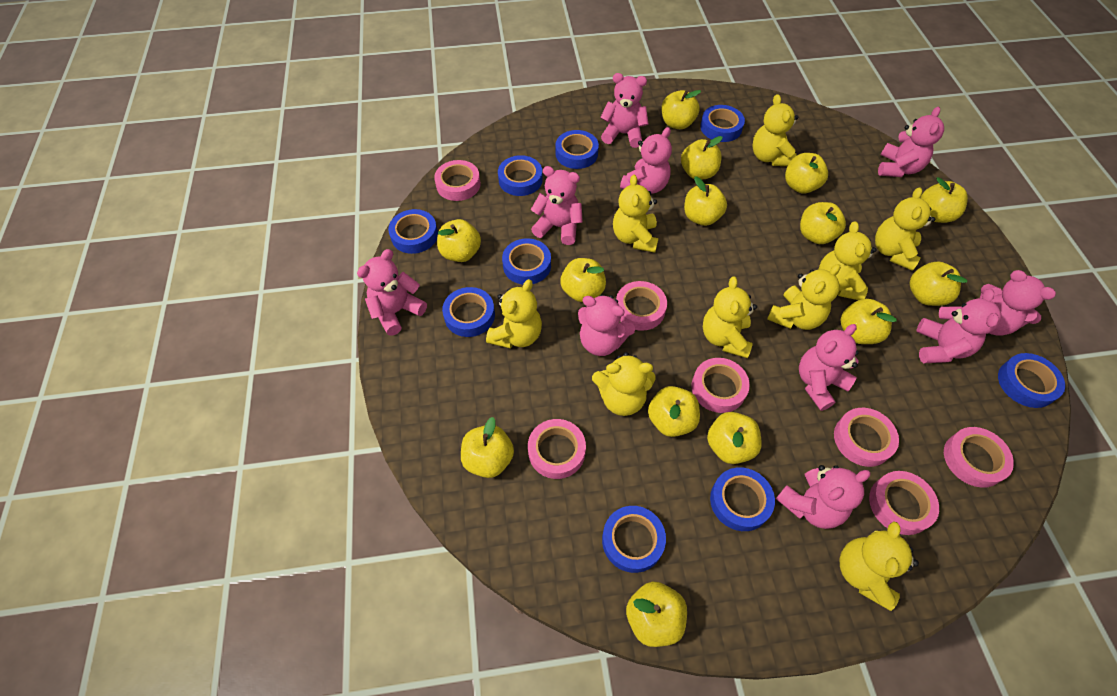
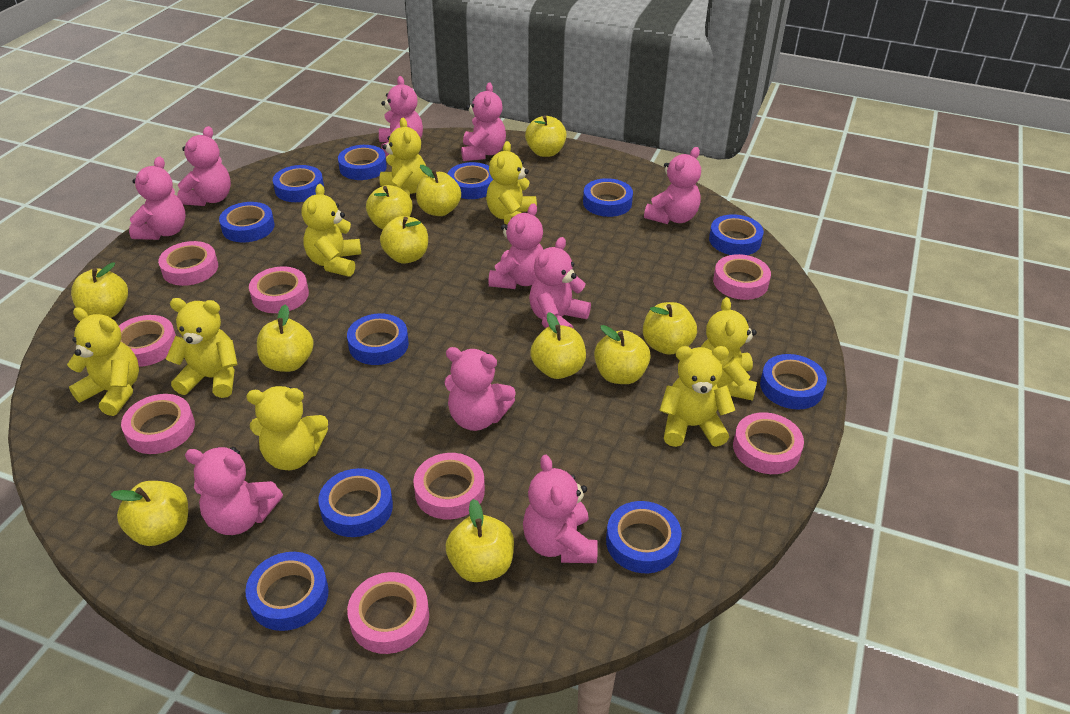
blue tape: [388,209,438,254] [442,287,495,337] [498,155,543,196] [502,238,551,285] [555,130,599,169] [602,506,666,573] [700,105,745,142] [710,467,775,531] [998,353,1065,408] = 9 -> [219,202,275,242] [245,552,329,631] [273,165,324,202] [318,468,393,537] [338,145,387,180] [347,313,409,365] [448,162,493,199] [583,178,633,217] [606,501,682,573] [709,214,764,255] [760,354,827,409] = 11
pink tape: [434,160,481,201] [528,419,586,479] [616,281,667,331] [692,358,750,413] [834,408,899,467] [869,471,939,535] [944,427,1014,488] = 7 -> [119,315,176,367] [121,394,195,454] [158,241,218,286] [249,267,309,313] [347,572,429,654] [413,453,485,519] [713,254,771,300] [733,412,804,474] = 8
yellow apple: [437,219,481,262] [461,417,514,478] [560,258,606,302] [626,582,687,647] [648,386,700,437] [661,90,701,129] [681,136,723,180] [684,177,727,226] [707,412,762,464] [785,153,828,194] [800,202,846,244] [841,299,897,344] [910,262,967,306] [921,177,968,223] = 14 -> [71,262,128,318] [110,481,188,546] [257,305,314,372] [366,185,413,230] [380,216,428,264] [416,165,461,216] [446,499,514,582] [525,115,567,157] [530,312,586,379] [594,325,651,384] [643,302,697,355] = 11
yellow teddy bear: [486,279,542,349] [592,352,656,416] [613,175,659,253] [703,276,757,358] [752,94,798,166] [767,264,841,330] [818,221,876,300] [839,522,919,611] [875,187,935,271] = 9 -> [67,307,139,416] [166,298,237,398] [246,386,328,470] [302,184,361,277] [380,118,426,196] [486,141,537,225] [659,346,735,447] [701,297,757,401] = 8

